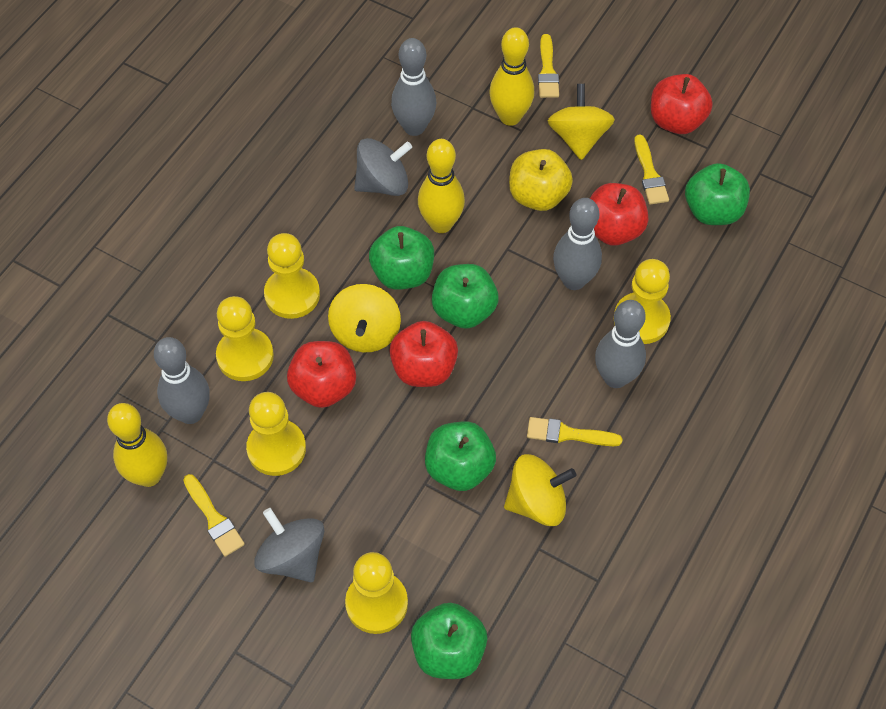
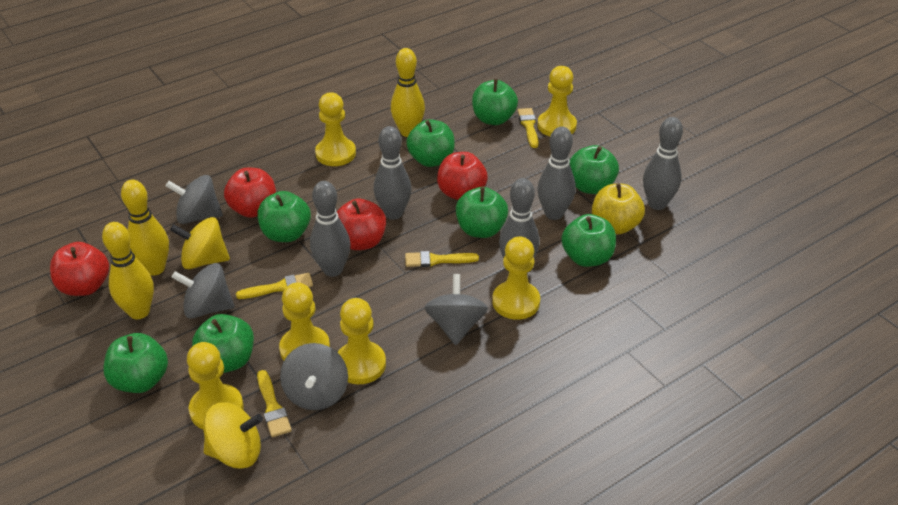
green apple: [369,226,434,290] [411,603,487,679] [425,422,496,491] [432,264,499,329] [685,163,750,225] = 5 -> [103,333,168,393] [192,314,254,373] [257,191,311,242] [406,119,455,167] [456,187,508,238] [472,79,518,125] [562,214,616,267] [570,145,619,194] = 8
grey bowling pin: [154,337,210,424] [391,38,436,136] [553,198,602,290] [595,300,646,388] = 4 -> [310,181,351,277] [374,126,411,220] [499,178,539,259] [537,126,576,220] [643,117,683,210] = 5
grey spinning top: [254,508,324,582] [354,138,412,196] = 2 -> [166,175,223,224] [171,263,235,319] [280,343,348,410] [424,274,488,345] = 4
yellow pawn: [216,296,274,381] [246,392,306,476] [264,233,320,319] [345,552,408,634] [614,259,671,344] = 5 -> [187,342,244,430] [279,283,330,361] [315,92,356,166] [337,298,386,384] [492,236,540,320] [537,66,577,136] = 6
yellow spinning top: [328,284,401,353] [504,454,576,526] [548,84,615,160] = 3 -> [170,217,230,269] [204,402,263,469] = 2

